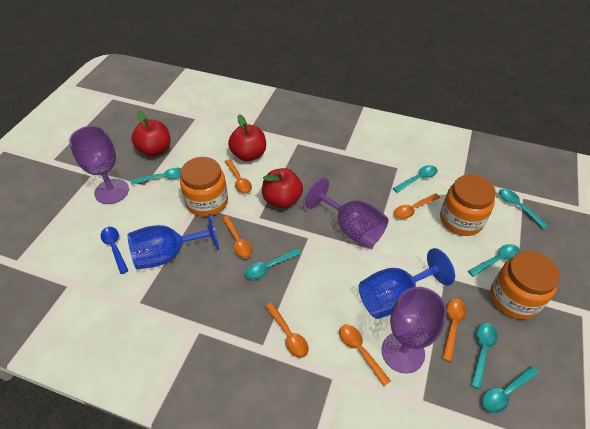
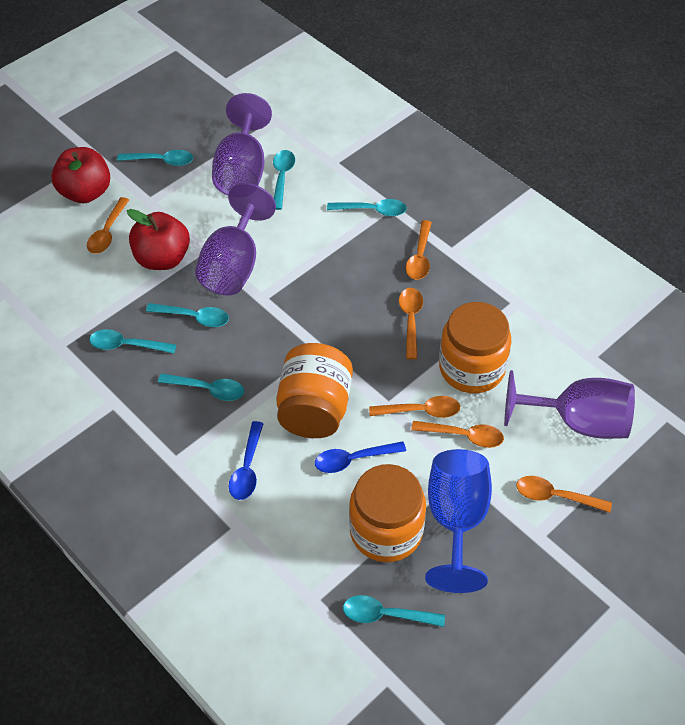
blue goblet: [128,214,219,269] [359,248,455,319] = 2 -> [425,449,492,593] = 1
blue spoon: [101,227,128,274] = 1 -> [229,421,264,500] [315,441,406,473] = 2
red apple: [131,111,170,157] [228,114,266,161] [262,168,303,208] = 3 -> [51,147,110,203] [127,209,190,270] = 2

